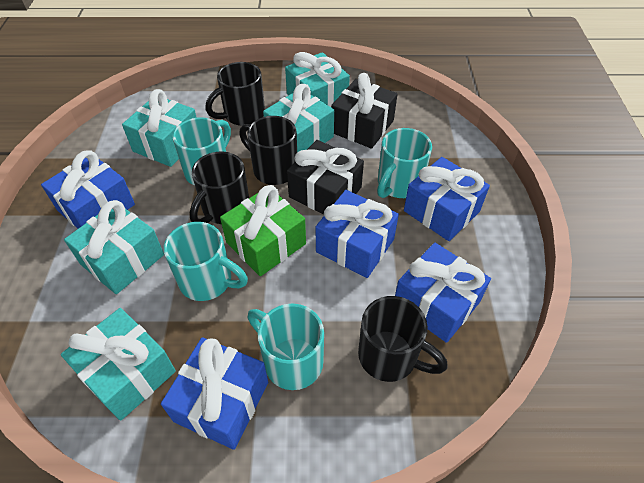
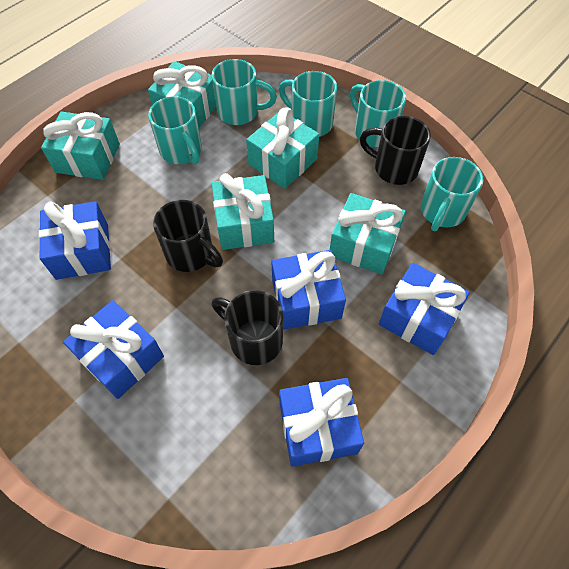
black gift: [287,140,364,214] [331,73,398,149] = 2 -> none = 0
black mug: [190,152,249,224] [205,62,265,126] [239,116,297,185] [358,296,448,382] = 4 -> [153,200,223,272] [212,290,283,365] [360,116,431,185] = 3
green gift: [220,185,306,276] = 1 -> none = 0
turquoise mug: [164,222,248,301] [172,117,231,185] [247,304,324,390] [377,128,432,198] = 4 -> [148,96,202,165] [211,59,277,125] [279,71,337,137] [350,80,406,147] [421,157,483,231] = 5

